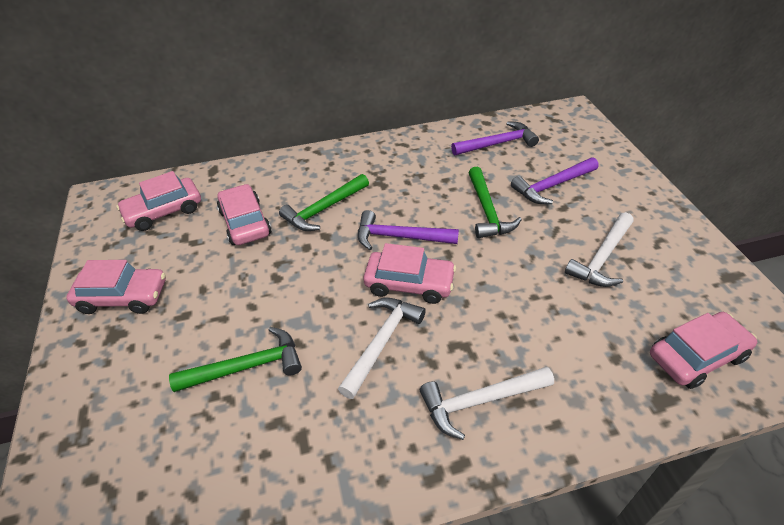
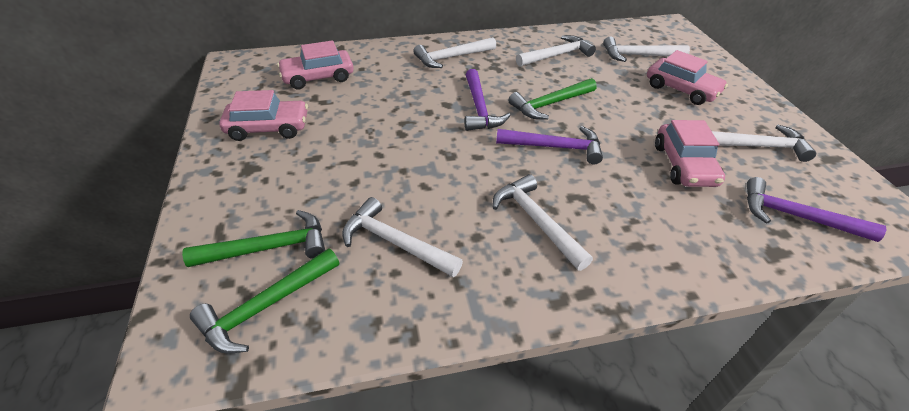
pink car: [66,260,166,314] [116,171,201,231] [217,184,271,245] [363,243,456,304] [650,312,757,389] = 5 -> [219,90,308,141] [277,40,354,89] [647,50,728,105] [655,120,725,187] = 4
white hammer: [338,298,426,399] [420,366,554,440] [565,212,634,287] = 3 -> [342,197,463,277] [413,37,496,68] [492,174,593,271] [516,35,596,67] [603,37,690,62] [712,125,816,162] = 6

